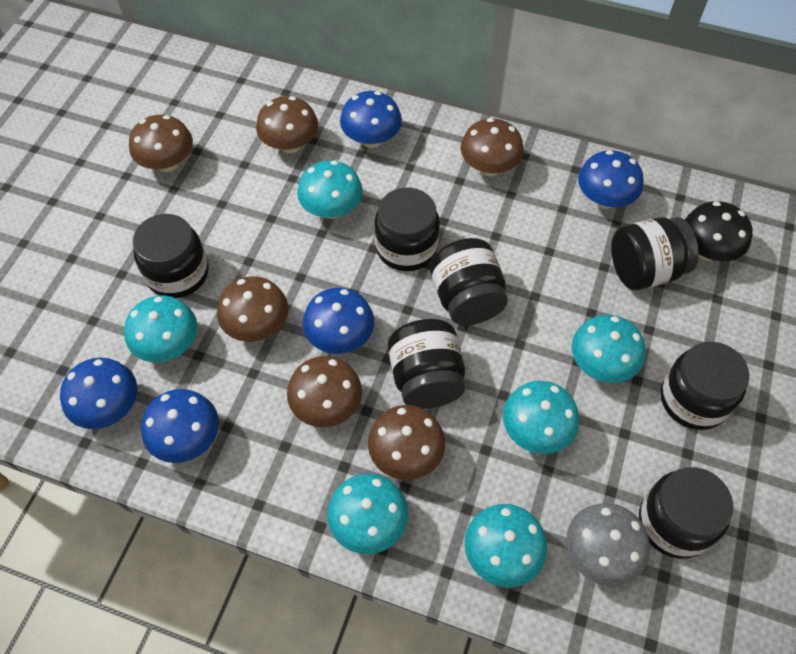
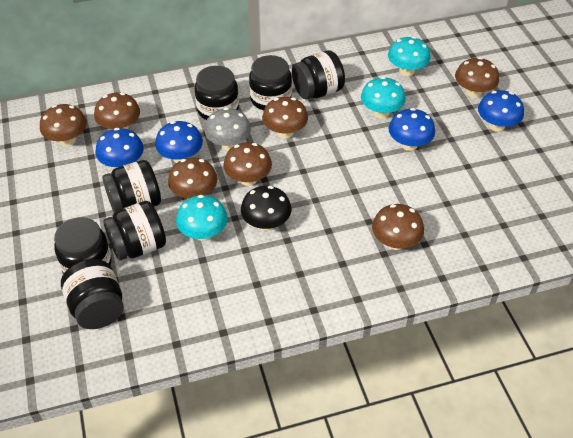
blue mushroom: [60,357,137,429] [141,389,219,463] [303,288,374,354] [340,91,402,148] [578,150,643,209] = 5 -> [96,128,144,168] [155,121,203,163] [388,108,435,151] [478,90,524,132] = 4
brown mushroom: [129,115,193,172] [217,276,288,342] [256,96,318,153] [287,356,362,427] [368,405,445,480] [460,118,524,176] = 6 -> [40,104,87,146] [94,93,140,129] [168,157,217,199] [223,142,272,186] [262,97,308,138] [372,204,424,250] [455,57,499,98] = 7
turquoise mushroom: [124,296,198,362] [297,160,363,219] [327,474,408,554] [465,504,547,587] [503,381,579,454] [572,315,645,383] = 6 -> [176,195,228,241] [361,77,406,118] [388,36,431,76] = 3

